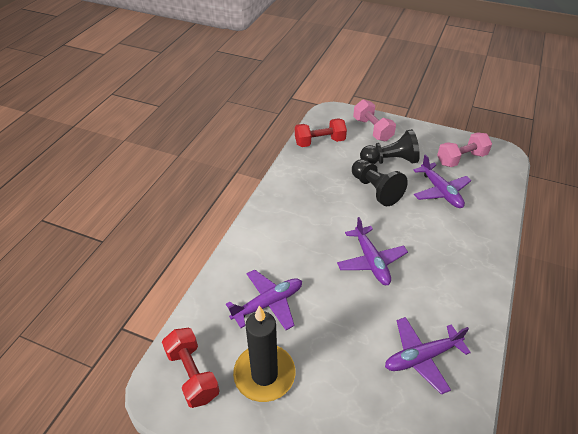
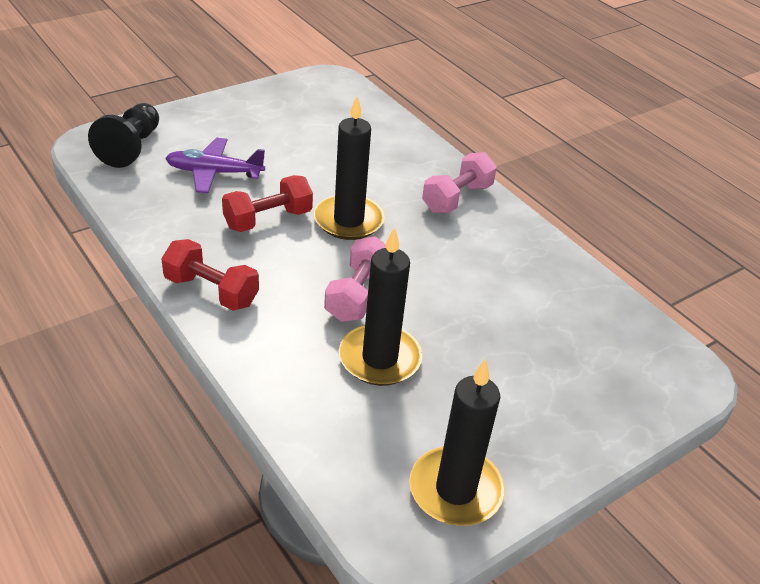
black candle: [233,306,295,402] = 1 -> [314,96,385,240] [339,227,422,386] [409,359,505,526] = 3
black pawn: [352,159,408,206] [360,129,420,164] = 2 -> [88,103,159,168] = 1
purple plane: [226,270,302,330] [337,217,408,285] [385,317,471,395] [414,154,471,208] = 4 -> [165,138,265,193] = 1

